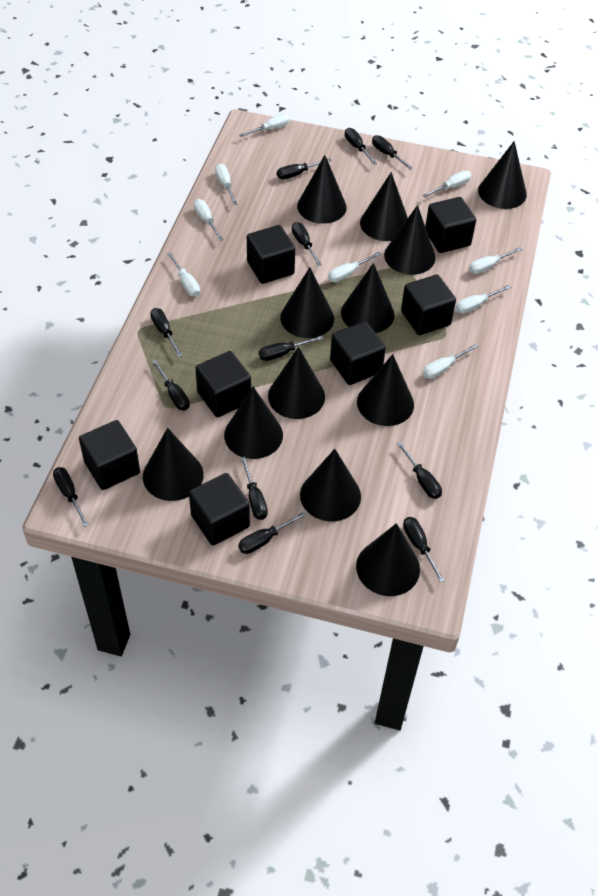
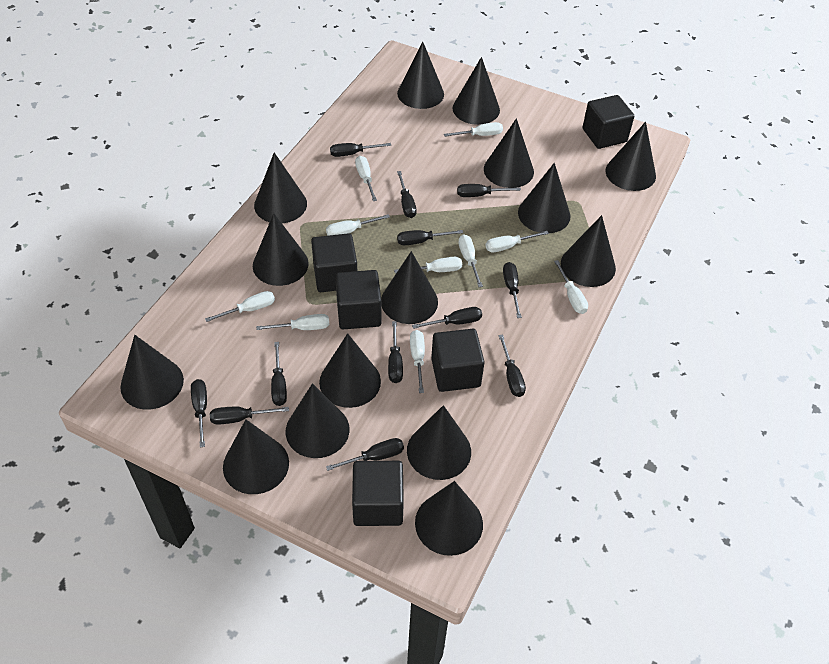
black cone: [143,428,204,501] [224,387,283,459] [268,347,325,419] [280,267,334,338] [297,155,347,224] [300,449,361,521] [341,263,395,333] [356,523,420,596] [357,354,414,426] [360,172,408,241] [384,205,435,275] [478,141,527,209] = 12 -> [120,335,184,410] [223,419,289,494] [253,213,309,286] [254,152,307,223] [286,383,350,458] [319,333,381,408] [381,251,438,324] [397,42,444,109] [407,405,471,480] [415,481,483,556] [453,57,500,125] [484,118,534,188] [518,163,570,233] [561,215,616,287] [606,122,656,191] = 15
black cube: [79,420,140,490] [189,473,250,545] [195,351,251,417] [247,225,295,284] [330,321,386,385] [401,275,456,335] [425,197,476,253] = 7 -> [311,233,357,292] [335,270,382,329] [352,461,404,526] [431,329,485,392] [583,95,634,149] = 5
white screwdriver: [167,252,200,297] [194,199,224,241] [215,164,237,205] [239,114,290,137] [328,252,381,282] [422,170,471,197] [423,344,479,379] [455,285,511,314] [469,247,523,274] = 9 -> [205,291,275,322] [256,314,329,330] [326,214,390,236] [355,156,377,201] [394,257,462,273] [410,330,425,393] [444,122,503,137] [458,234,483,287] [486,231,549,252] [554,260,588,314] = 10

